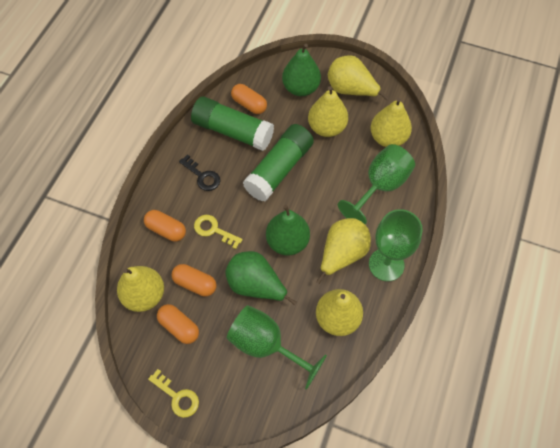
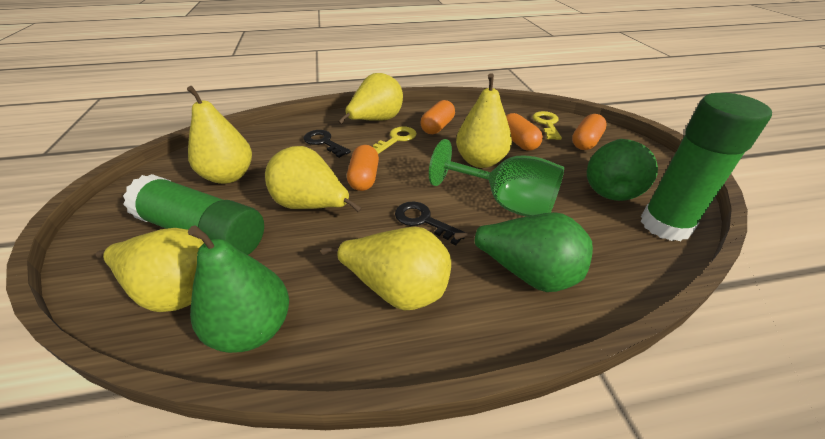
black key: [179,154,221,191] = 1 -> [303,130,351,158] [395,201,466,245] = 2
green goblet: [227,305,327,390] [338,144,415,225] [369,209,423,281] = 3 -> [429,139,564,217] = 1

